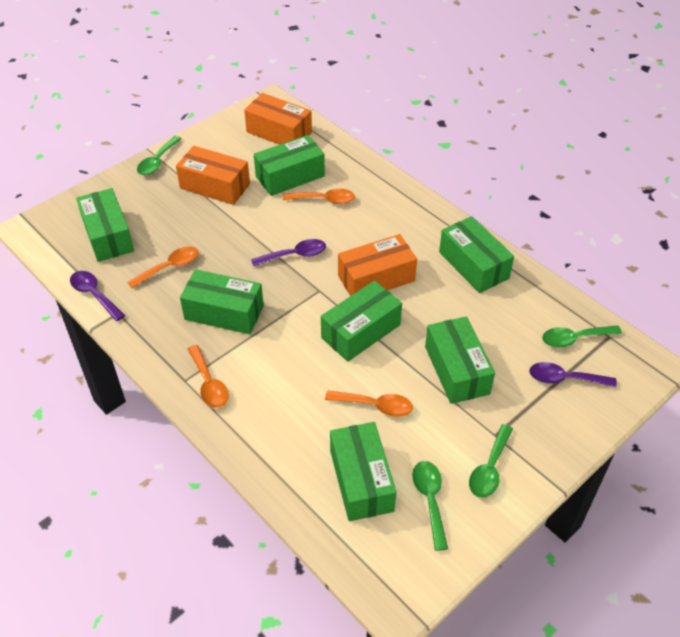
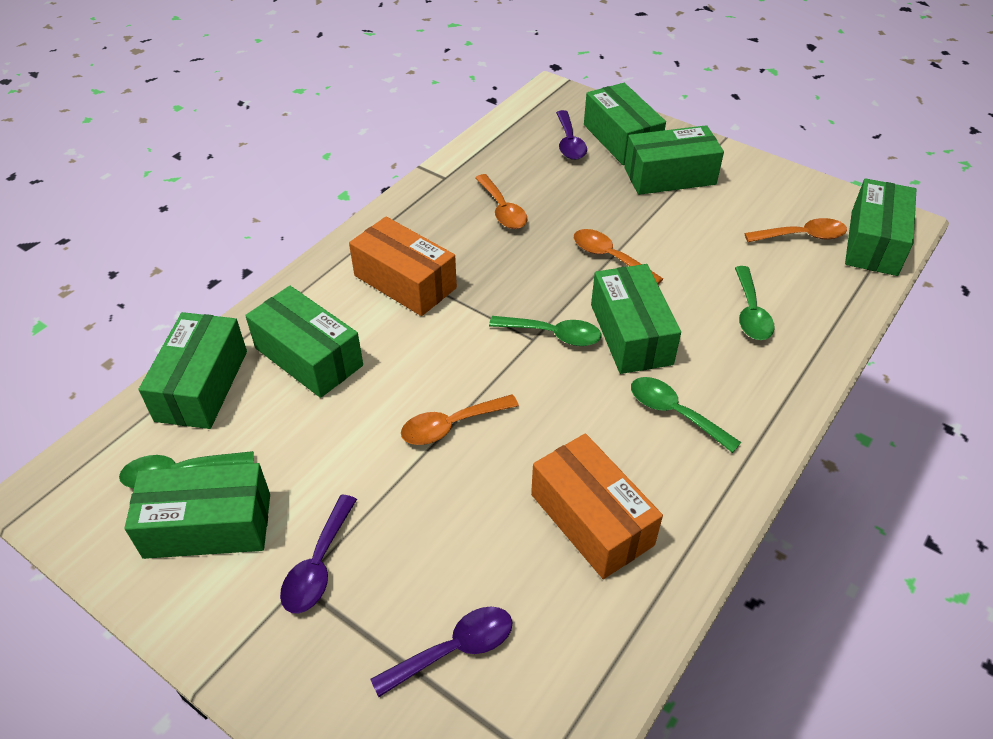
orange box: [176,146,250,205] [244,93,312,145] [338,234,417,296] = 3 -> [349,217,457,316] [531,434,663,579] = 2

